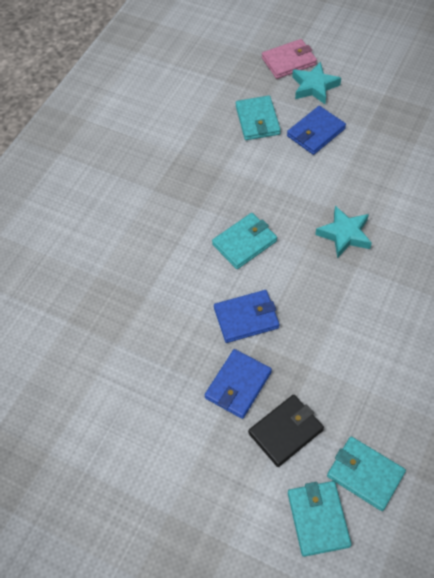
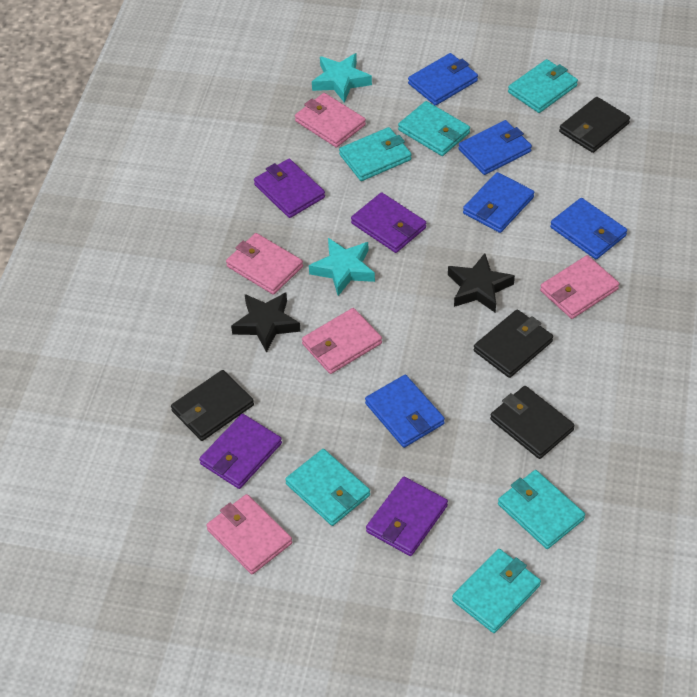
black star: none = 0 -> [231,293,301,353] [448,253,515,313] = 2
black wallet: [248,395,324,467] = 1 -> [171,370,254,441] [474,309,553,378] [490,386,575,459] [559,97,630,153] = 4
blue wallet: [204,349,272,419] [214,290,280,343] [287,106,346,155] = 3 -> [365,375,445,448] [408,53,478,106] [458,120,532,175] [463,172,534,233] [550,198,627,259] = 5
pink wallet: [262,39,317,79] = 1 -> [206,494,292,574] [226,233,303,295] [295,93,366,148] [302,308,382,374] [540,255,619,319] = 5
purple wallet: none = 0 -> [199,414,282,489] [254,159,325,218] [351,192,426,253] [366,477,448,556] = 4
turquoise wallet: [212,213,277,269] [236,96,281,140] [288,481,351,557] [327,436,406,511] = 4 -> [285,449,370,526] [339,127,412,181] [398,101,470,156] [452,549,541,633] [498,470,585,549] [508,59,578,113] = 6

